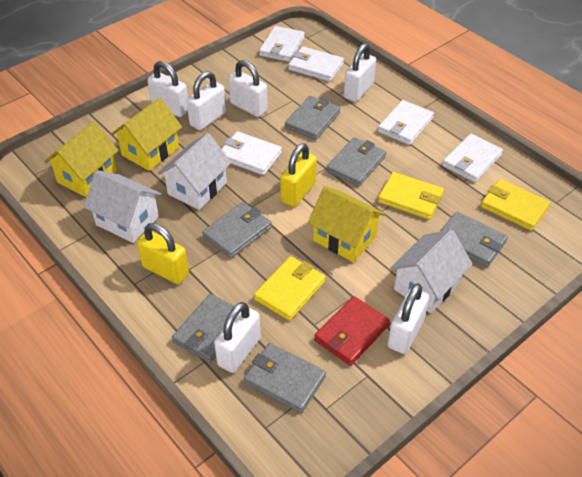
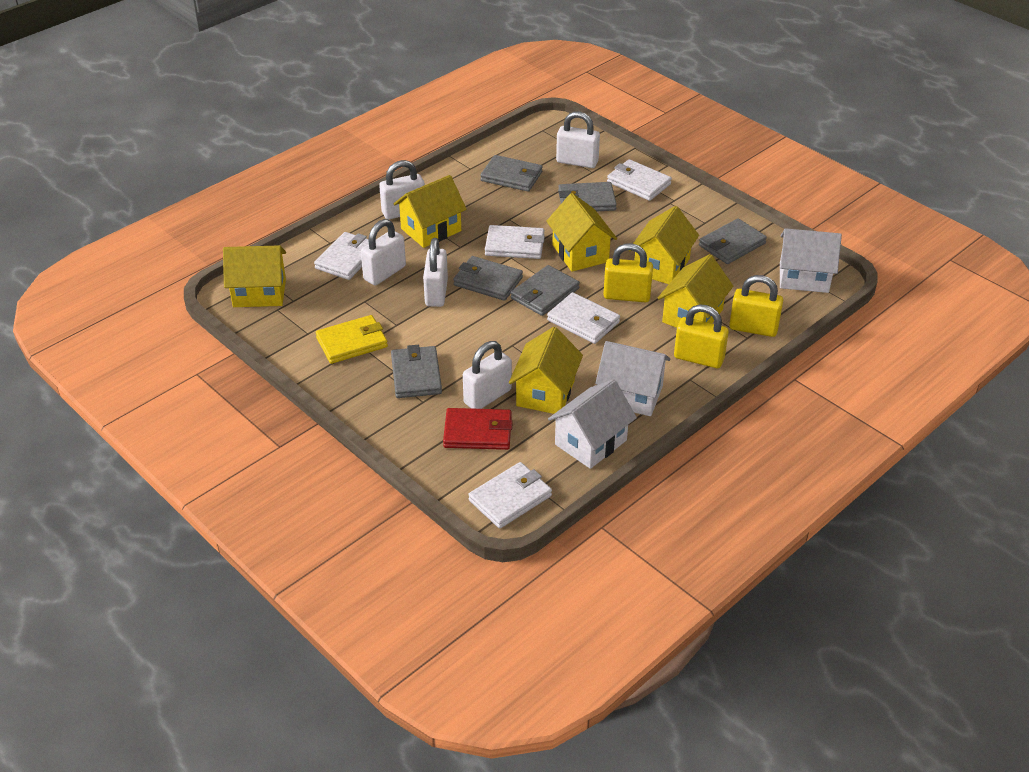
white padlock: [147,61,188,117] [186,71,226,130] [214,302,261,373] [228,60,268,117] [344,43,376,102] [388,284,429,354] = 6 -> [361,219,406,285] [379,160,425,219] [423,238,448,307] [463,341,512,409] [556,111,600,168] = 5
yellow house: [44,121,119,197] [111,98,182,171] [308,186,385,262] = 3 -> [223,245,286,307] [394,175,467,248] [509,327,583,414] [546,193,617,272] [629,206,699,284] [658,254,733,328] = 6
yellow padlock: [137,223,189,284] [280,143,317,207] = 2 -> [603,243,653,303] [674,304,729,368] [729,275,783,337] = 3
yellow wallet: [254,256,325,321] [378,172,444,219] [481,179,550,231] = 3 -> [316,315,388,364] = 1

